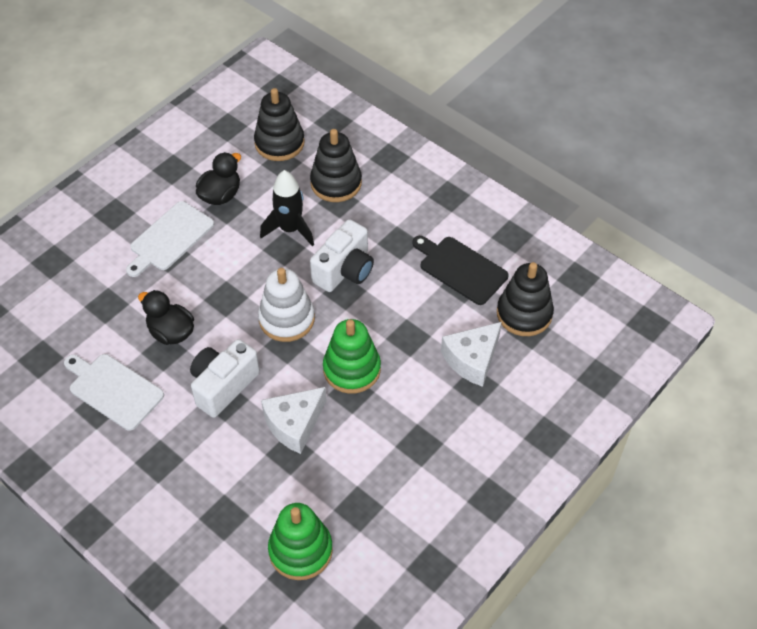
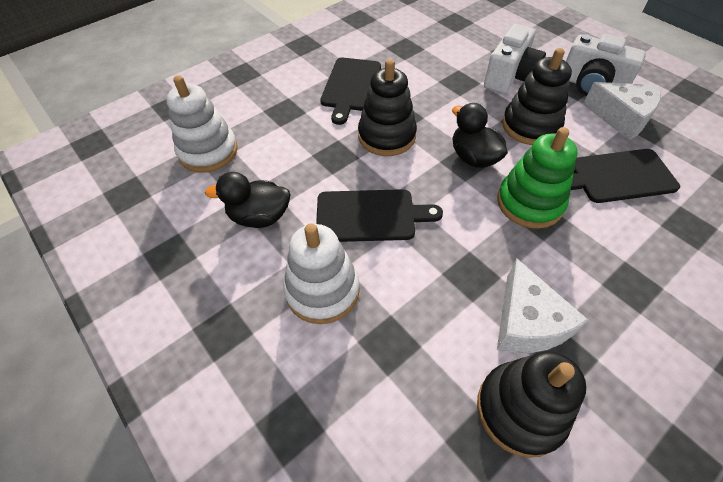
black cutting board: [412,236,509,305] = 1 -> [316,189,443,242] [320,58,381,125] [571,149,680,203] = 3
black rocket: [260,170,314,246] = 1 -> none = 0
green stacking toy: [268,503,333,580] [323,319,381,394] = 2 -> [497,127,578,229] = 1
white cutting board: [64,354,164,431] [126,201,214,277] = 2 -> none = 0
white stacking toy: [258,268,315,342] = 1 -> [166,75,238,173] [284,223,360,324] = 2

